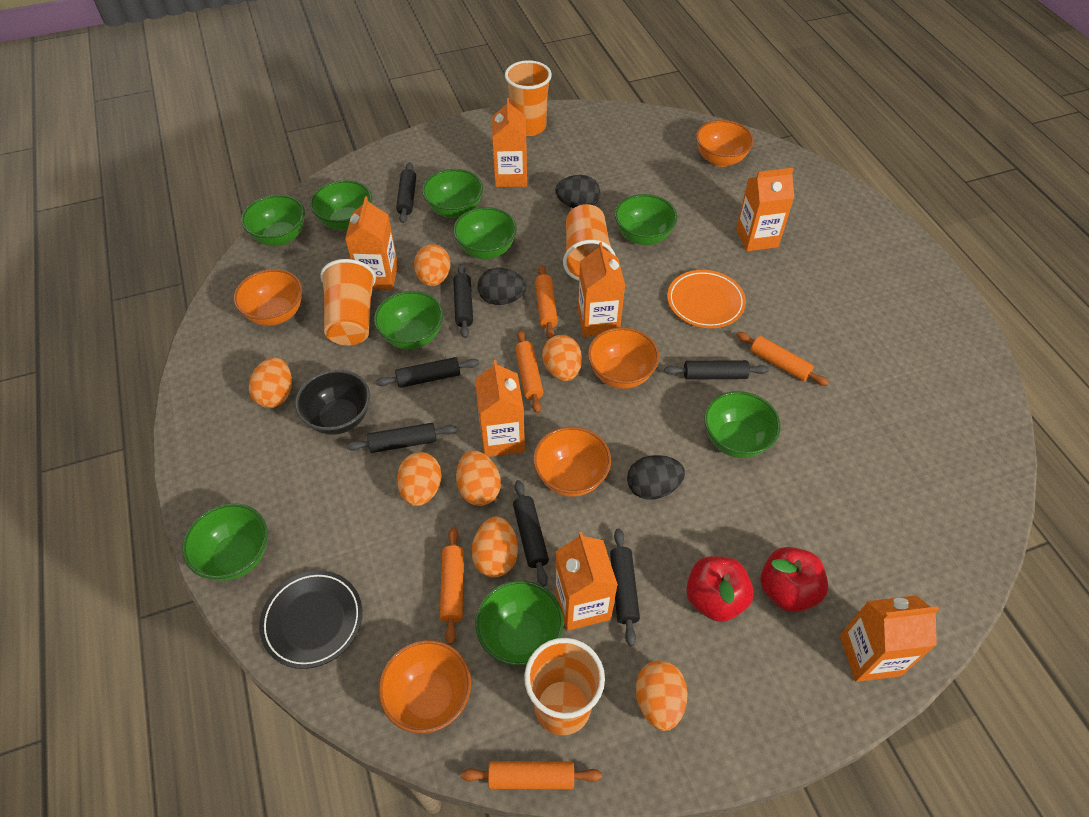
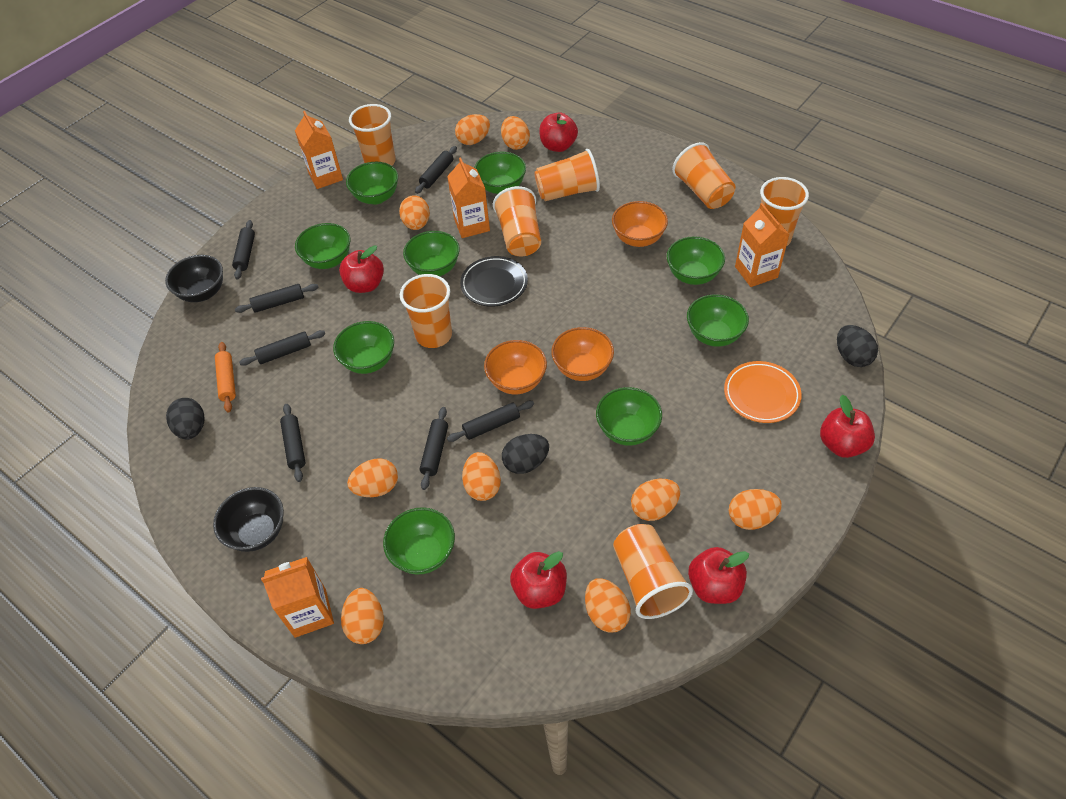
black bowl: [295,370,370,435] = 1 -> [165,255,223,302] [213,487,284,552] = 2
orange bowl: [234,269,302,326] [378,640,471,734] [533,427,611,497] [588,327,659,389] [696,120,754,167] = 5 -> [484,340,547,394] [551,327,614,381] [612,201,668,247] = 3
orange carton: [345,196,398,289] [475,360,525,457] [492,98,527,187] [555,532,618,631] [578,242,625,337] [736,168,794,251] [840,595,939,682] = 7 -> [261,557,334,638] [295,111,343,189] [447,157,490,238] [735,203,790,287] = 4
orange cup: [320,259,376,346] [505,60,552,136] [524,638,605,735] [563,204,616,281] = 4 -> [349,104,396,166] [400,274,452,348] [493,186,541,256] [534,149,600,201] [613,524,693,619] [672,142,736,209] [760,177,809,247] = 7
orange egg: [249,357,292,408] [397,452,441,506] [414,244,451,286] [456,451,501,506] [472,517,518,578] [542,335,582,381] [636,660,688,731] = 7 -> [341,588,384,644] [347,458,398,497] [399,195,430,230] [455,114,490,145] [462,452,501,501] [501,116,530,150] [585,578,631,633] [631,479,680,521] [729,489,782,530] = 9
orange rolling pin: [440,527,464,645] [461,761,602,789] [515,330,544,413] [535,265,558,339] [737,332,829,386] = 5 -> [215,342,236,412] = 1
red apple: [686,556,754,622] [761,547,828,612] = 2 -> [339,245,384,293] [510,551,567,609] [539,112,578,152] [688,547,749,604] [820,395,875,458] = 5

